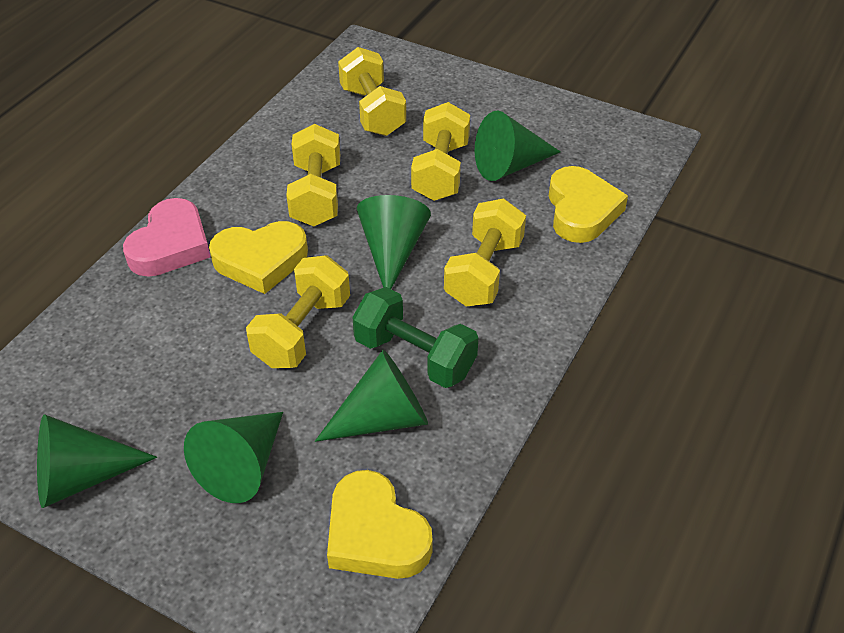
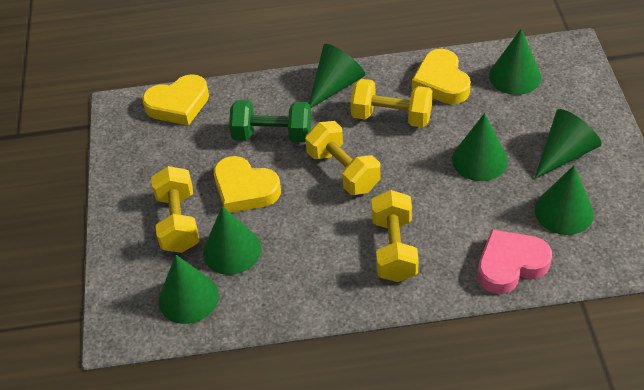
green cone: [37,414,157,508] [184,412,283,503] [315,350,428,442] [357,195,431,289] [475,111,561,181] = 5 -> [158,255,219,324] [203,206,261,275] [309,44,365,108] [452,113,508,181] [489,28,541,95] [534,109,602,179] [535,165,594,235] = 7
yellow dumbbell: [246,256,350,368] [286,124,340,226] [338,47,406,136] [411,102,470,201] [444,199,526,306] = 5 -> [151,166,199,253] [305,121,380,195] [350,79,433,128] [371,190,419,282] = 4

